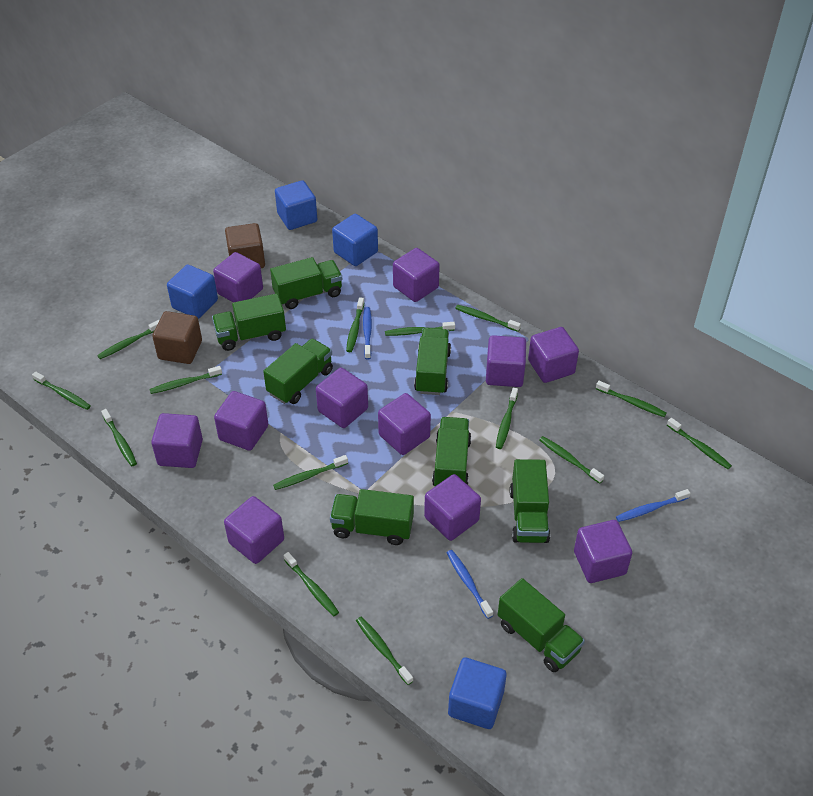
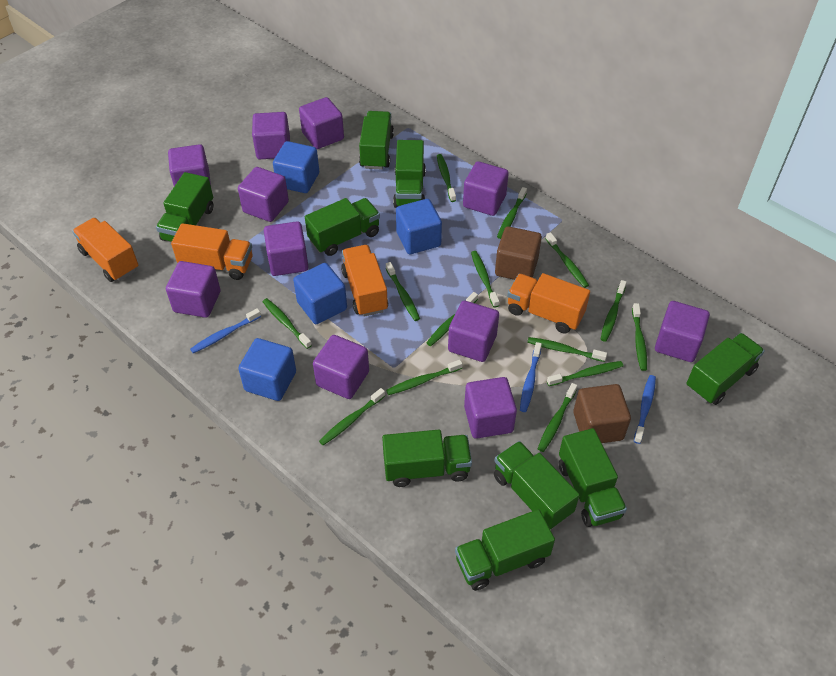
green truck: [212,293,286,351] [263,338,333,404] [270,257,342,309] [330,489,414,545] [414,328,451,395] [432,417,471,486] [498,578,585,672] [510,459,550,543] = 8 -> [156,172,214,242] [305,198,380,256] [359,111,394,169] [382,430,472,487] [393,140,426,208] [455,509,555,591] [494,441,580,529] [559,428,627,527] [687,333,765,405] = 9
orange truck: none = 0 -> [72,218,139,282] [171,223,252,280] [341,245,388,317] [507,273,590,333] = 4

